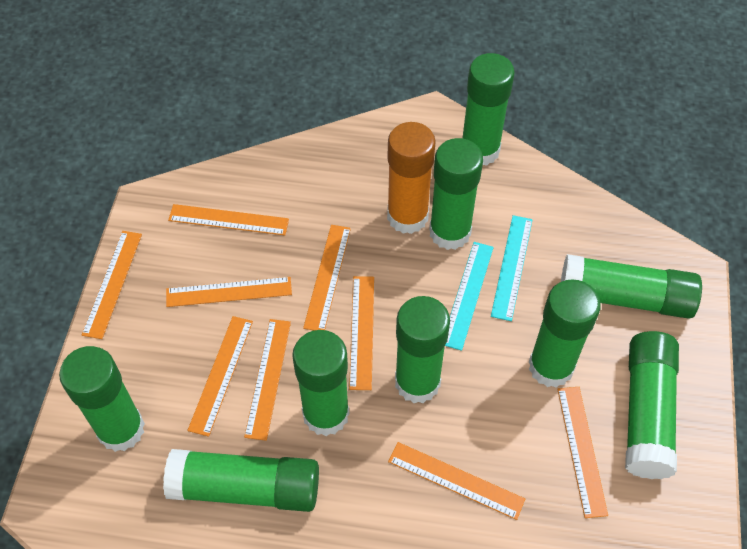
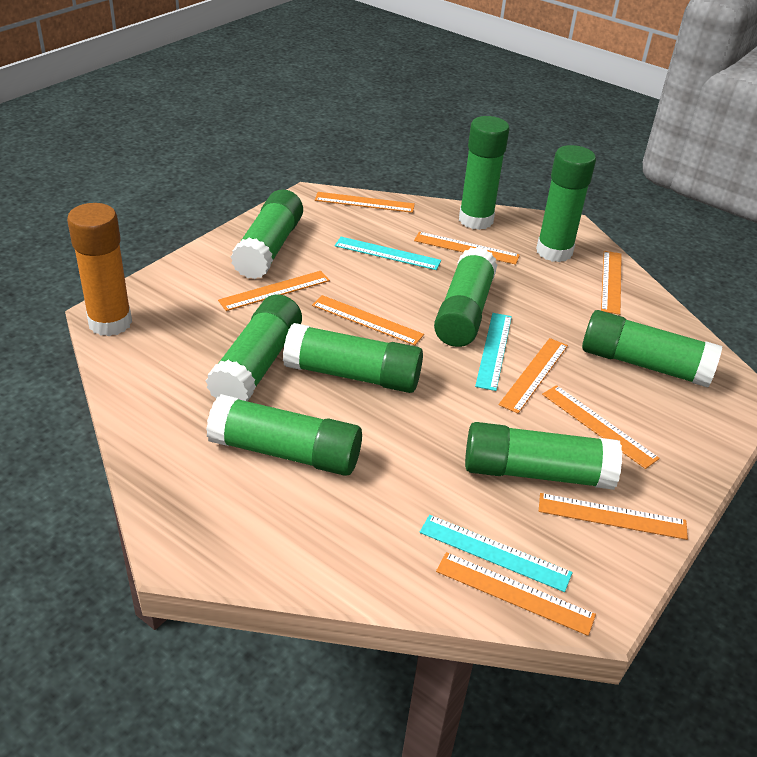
turquoise ruler: [445,242,494,351] [491,215,533,321] = 2 -> [335,237,441,270] [419,515,573,592] [475,313,512,391] = 3

